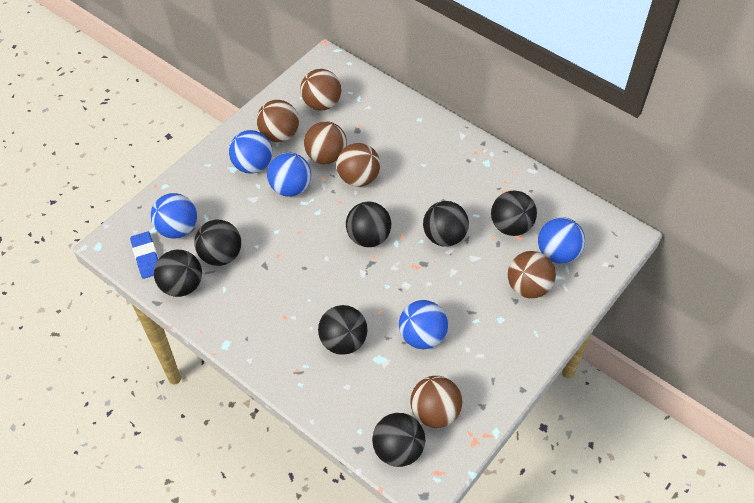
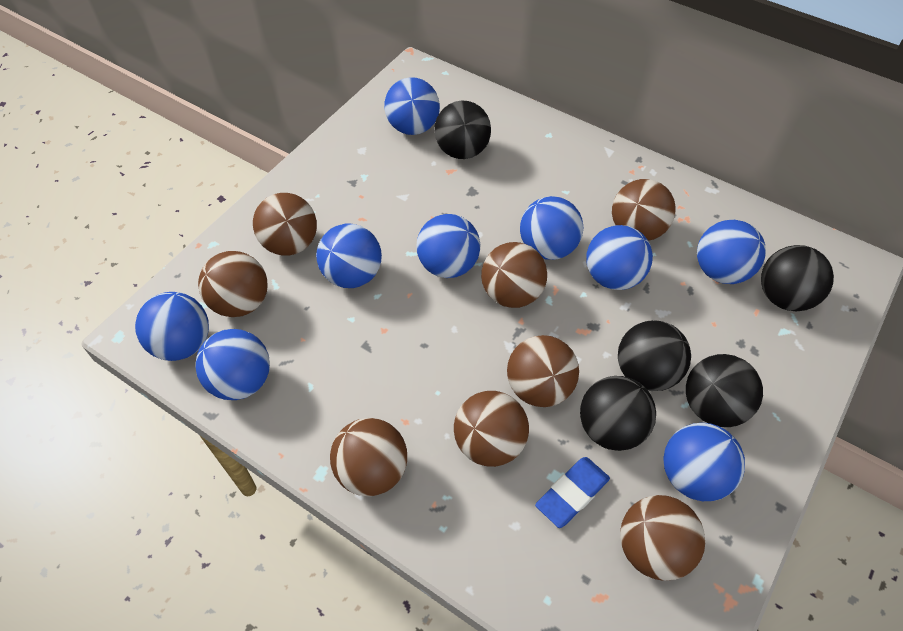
black ball: [154,249,202,297] [194,220,241,266] [318,305,368,355] [346,201,391,247] [372,413,425,467] [423,201,469,247] [491,191,537,236] = 7 -> [434,101,491,159] [580,376,656,451] [618,320,691,391] [686,354,763,427] [761,245,834,311] = 5
blue ball: [151,193,197,239] [229,130,272,174] [267,152,311,197] [399,300,448,349] [538,217,585,264] = 5 -> [135,292,209,361] [195,329,270,400] [316,224,382,288] [384,77,440,135] [416,214,480,278] [520,196,584,260] [586,225,653,290] [663,423,745,501] [697,220,766,284] = 9
brown ball: [257,100,299,142] [300,69,341,111] [304,121,347,164] [337,143,380,187] [410,376,462,428] [508,251,556,298] = 6 -> [198,251,268,317] [253,193,317,256] [330,418,407,496] [454,391,529,467] [481,242,547,308] [507,335,579,407] [612,179,676,241] [620,495,705,581] = 8

